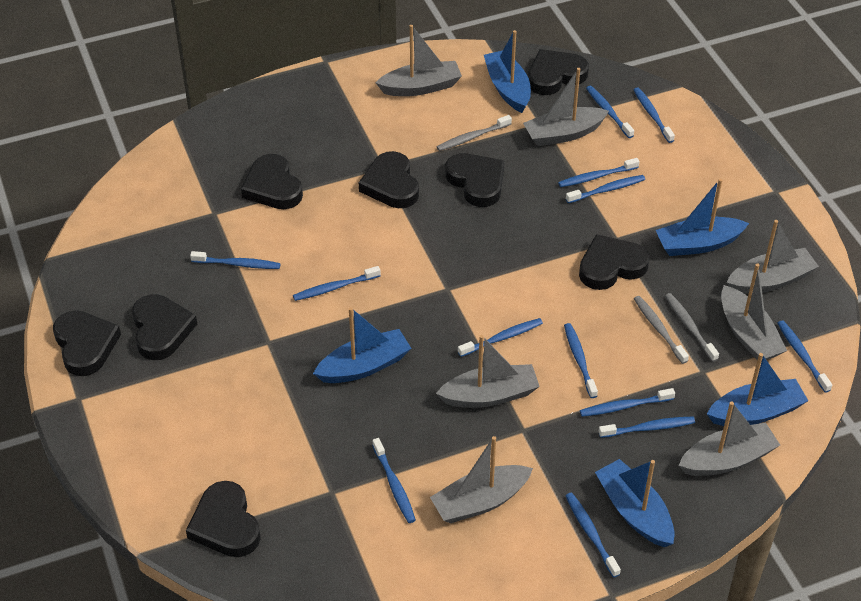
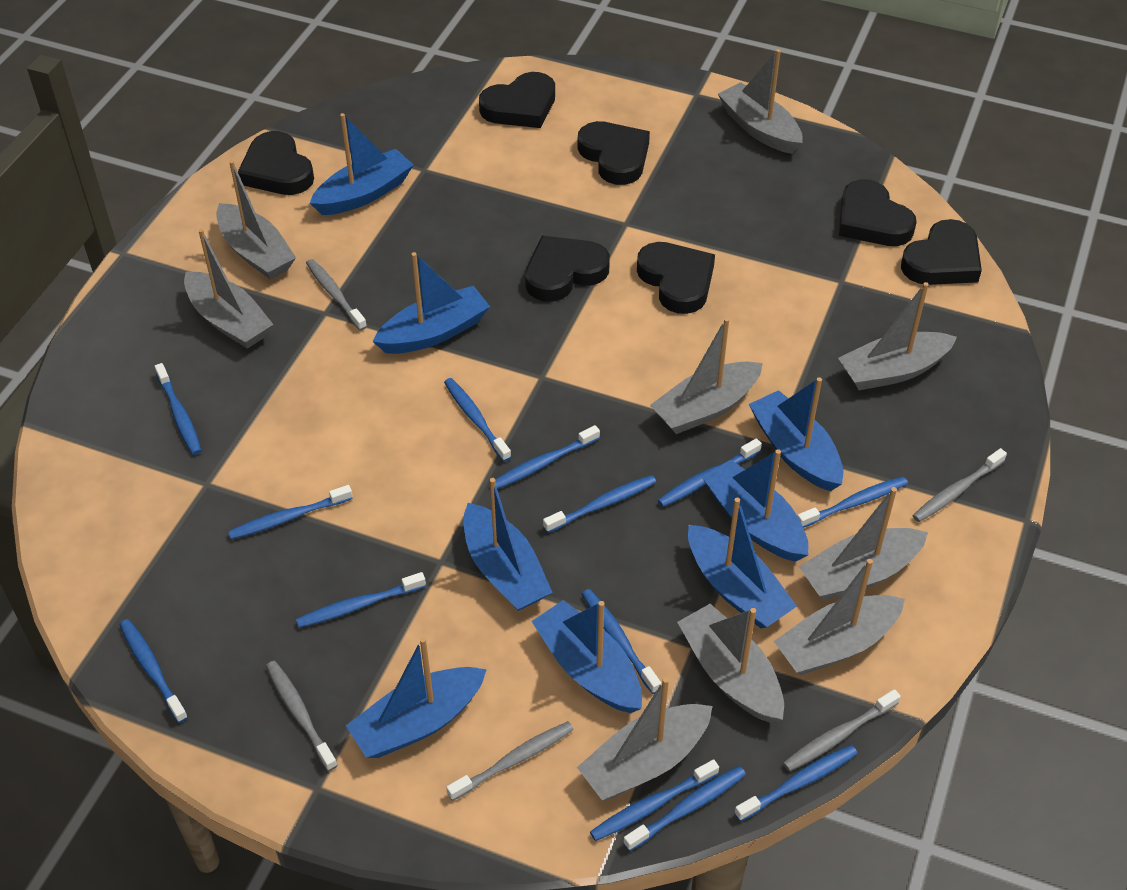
black heart: [53,311,121,376] [132,294,197,360] [186,481,261,557] [241,154,303,209] [359,151,419,208] [445,153,504,207] [528,49,589,95] [579,234,650,290] = 8 -> [238,131,314,195] [479,72,555,128] [525,236,610,302] [577,121,650,185] [637,242,715,314] [839,179,917,246] [901,219,982,285] = 7
blue boat: [313,307,411,383] [484,30,531,113] [595,459,674,547] [656,179,749,256] [707,353,808,426] = 5 -> [310,113,413,215] [346,637,487,758] [372,252,490,354] [463,478,553,611] [531,600,642,713] [688,498,797,628] [702,449,808,562] [749,377,843,491] = 8
grey boat: [376,25,462,96] [430,436,533,523] [436,335,540,408] [523,68,609,146] [678,402,780,476] [721,263,787,362] [726,220,819,294] = 7 -> [184,229,274,349] [216,160,296,280] [577,677,713,800] [650,317,763,434] [677,604,784,723] [718,49,802,154] [774,559,905,675] [799,487,928,601] [838,282,957,390] = 9
grey toothbrush: [436,115,512,151] [634,296,689,364] [665,293,719,362] = 3 -> [266,661,338,771] [306,259,367,331] [446,721,574,801] [783,689,901,772] [912,448,1007,522] = 5

